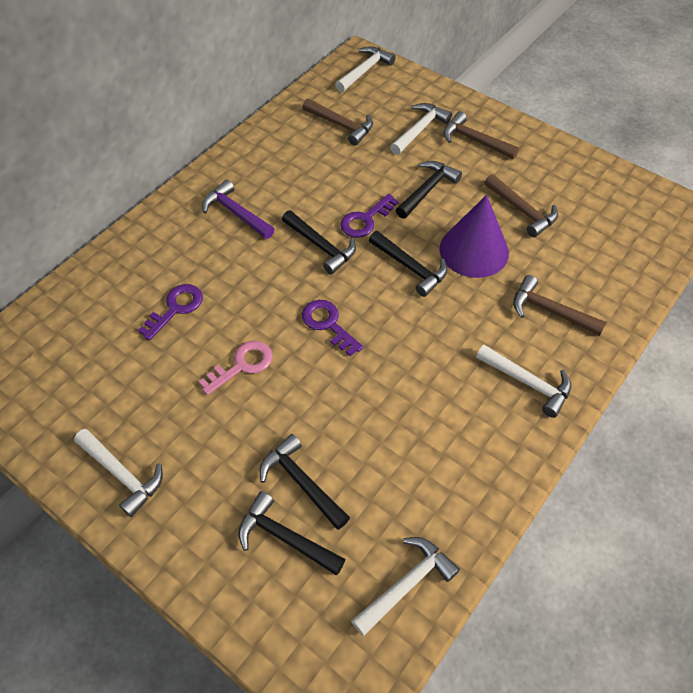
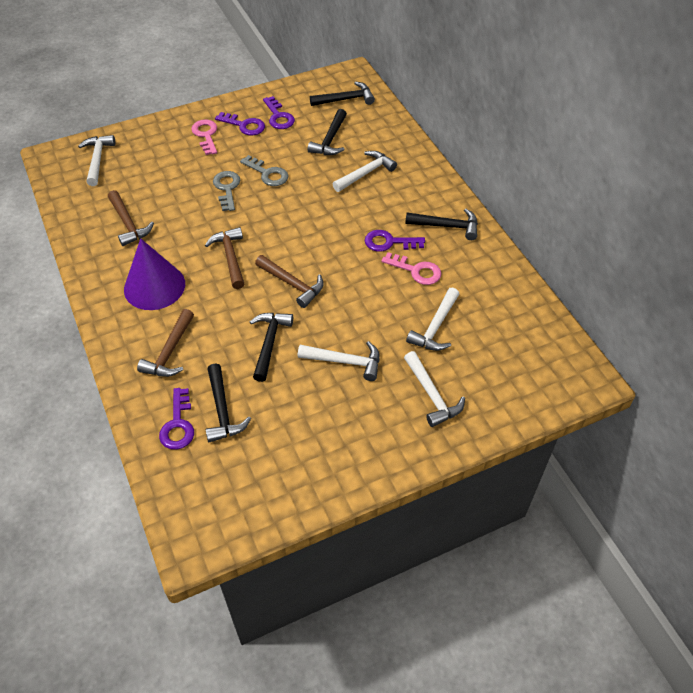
grey key: none = 0 -> [213,171,240,211] [240,155,289,186] = 2
pink key: [199,341,273,395] = 1 -> [191,119,217,155] [381,252,441,285] = 2
purple hammer: [202,180,274,239] = 1 -> none = 0
purple key: [138,284,203,341] [302,300,363,356] [340,194,399,238] = 3 -> [159,388,194,450] [215,112,265,135] [263,96,295,129] [365,230,425,252] = 4

